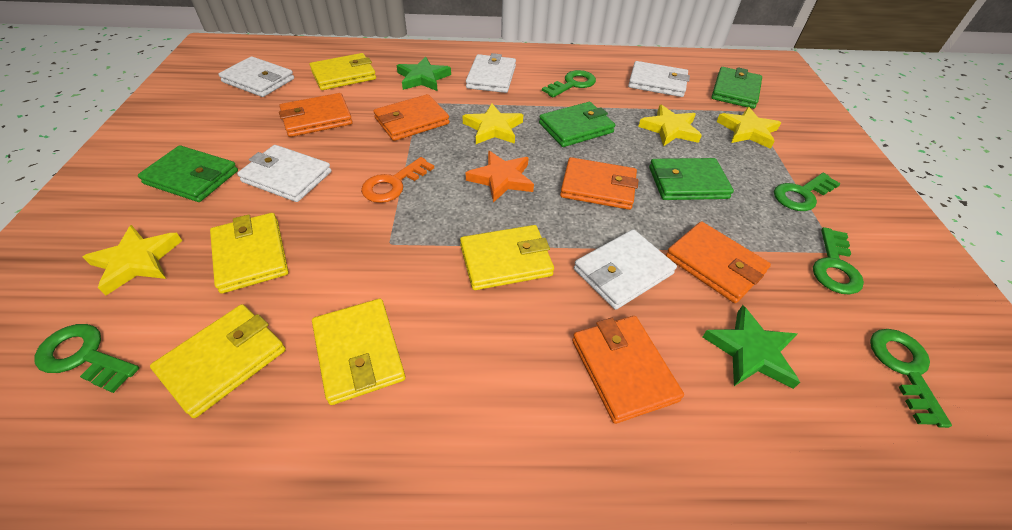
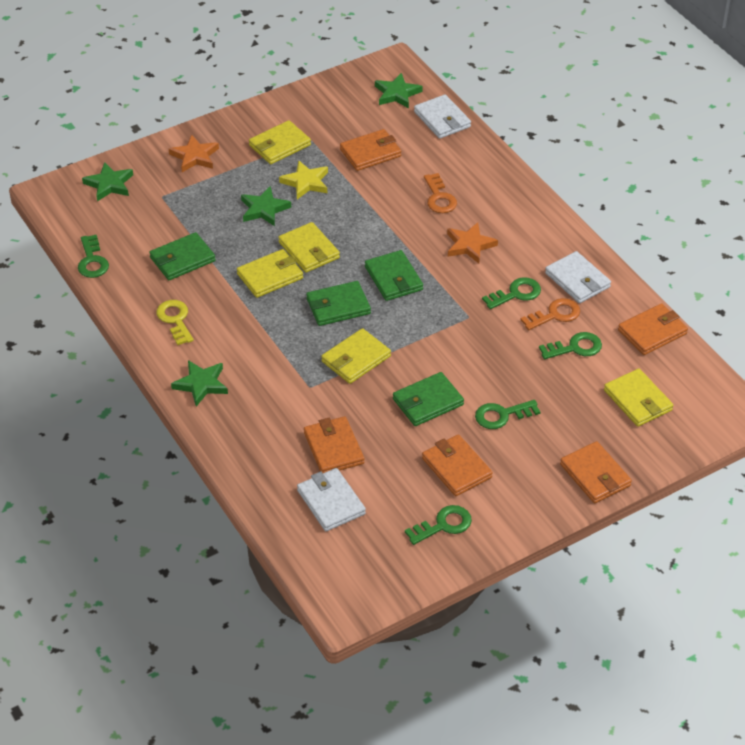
green star: [396,57,451,91] [703,305,800,389] = 2 -> [82,162,133,201] [171,360,228,407] [241,186,291,226] [375,73,423,108] = 4
orange key: [361,157,434,203] = 1 -> [424,173,457,213] [521,298,580,330] = 2
orange star: [465,151,534,203] = 1 -> [169,135,219,172] [447,222,498,263] = 2
white wallet: [219,56,294,97] [237,145,331,202] [466,53,516,93] [574,229,677,310] [628,61,690,97] = 5 -> [297,468,366,531] [414,95,471,139] [545,251,611,303] = 3
yellow key: none = 0 -> [156,300,194,345] = 1
yellow star: [83,225,182,296] [462,103,523,144] [638,105,702,146] [716,107,781,149] = 4 -> [279,160,328,199] = 1

